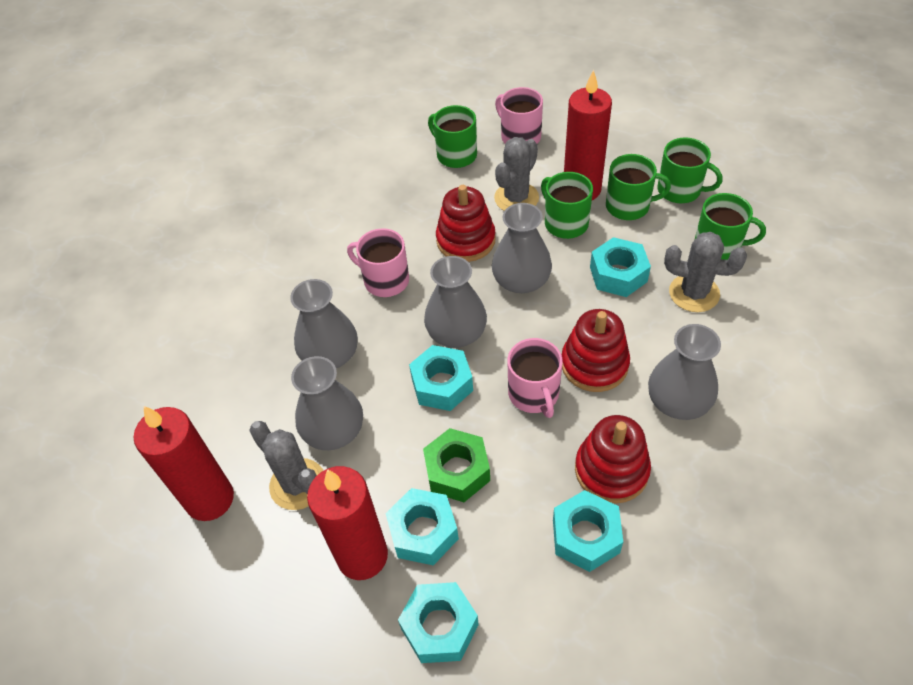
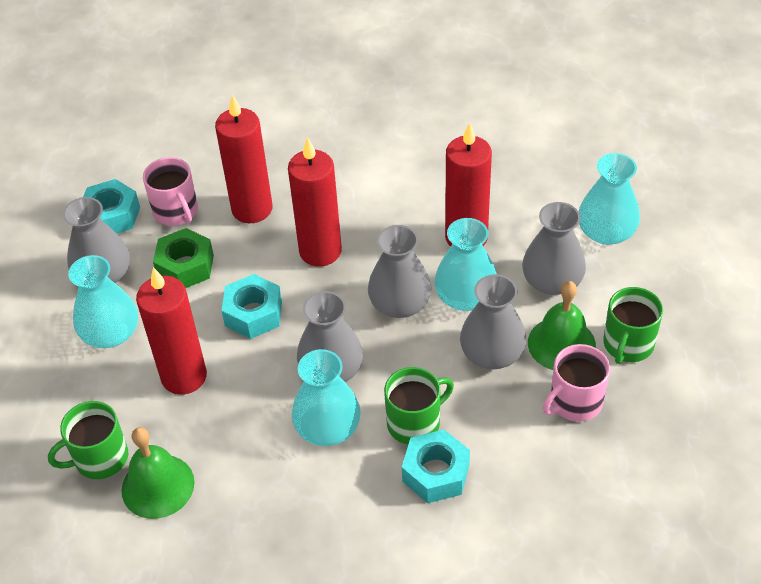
green bell: none = 0 -> [121,427,195,519] [528,281,596,370] = 2
green mug: [428,105,477,168] [541,172,593,239] [606,154,671,220] [658,138,722,203] [695,193,766,260] = 5 -> [48,401,128,479] [384,367,454,444] [603,287,663,364] = 3
grey cactus: [249,421,323,510] [494,137,539,211] [664,232,747,312] = 3 -> none = 0
pink mug: [347,228,409,297] [495,87,543,144] [507,338,563,418] = 3 -> [143,157,198,226] [543,344,610,422] = 2
red candle: [134,406,234,521] [307,466,388,580] [564,69,612,200] = 3 -> [136,267,207,395] [215,95,273,223] [288,137,342,266] [445,122,492,247] = 4
red stacking toy: [436,185,496,262] [562,309,630,392] [575,415,651,504] = 3 -> none = 0
turquoise nut: [386,488,459,565] [398,582,479,663] [409,345,473,411] [553,490,623,572] [590,237,651,297] = 5 -> [83,179,140,233] [221,274,282,339] [402,430,470,503] = 3
turquoise vase: none = 0 -> [68,255,138,348] [292,349,361,446] [434,218,497,311] [579,153,640,245] = 4

